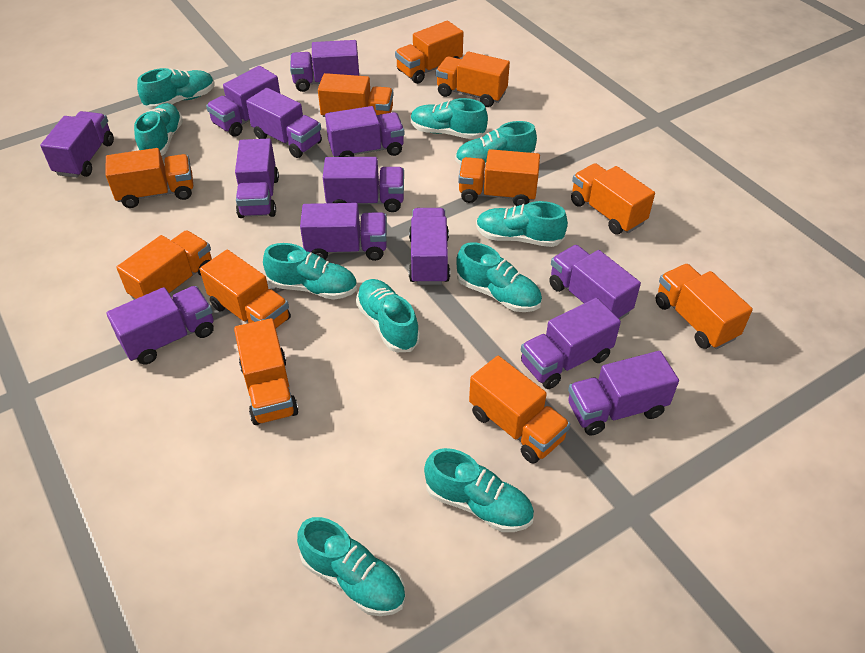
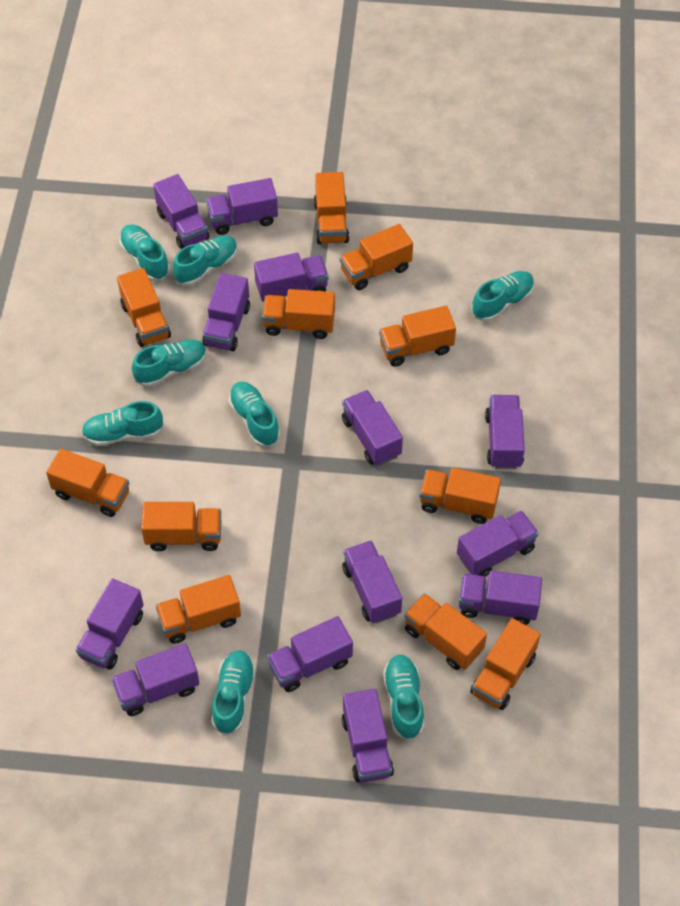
turquoise shoe: [134,103,183,156] [137,68,214,110] [263,243,357,300] [297,517,406,616] [356,279,420,352] [411,98,488,139] [424,448,534,532] [455,121,537,167] [456,242,542,312] [476,201,568,247] = 10 -> [81,401,164,446] [119,224,170,281] [132,340,207,387] [173,235,238,286] [211,650,256,735] [228,381,280,447] [383,655,424,741] [471,271,534,322] = 8

